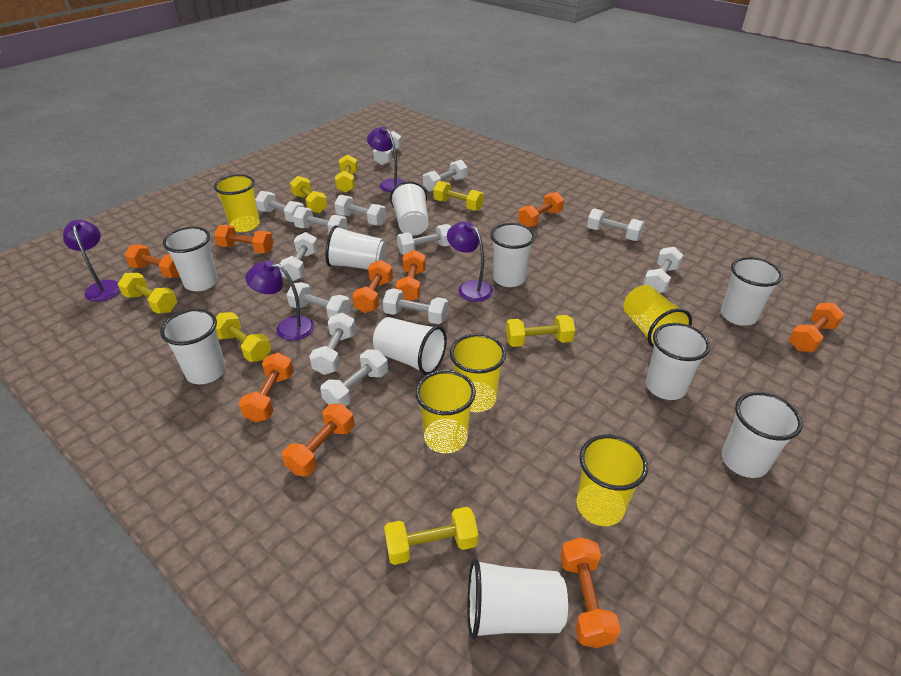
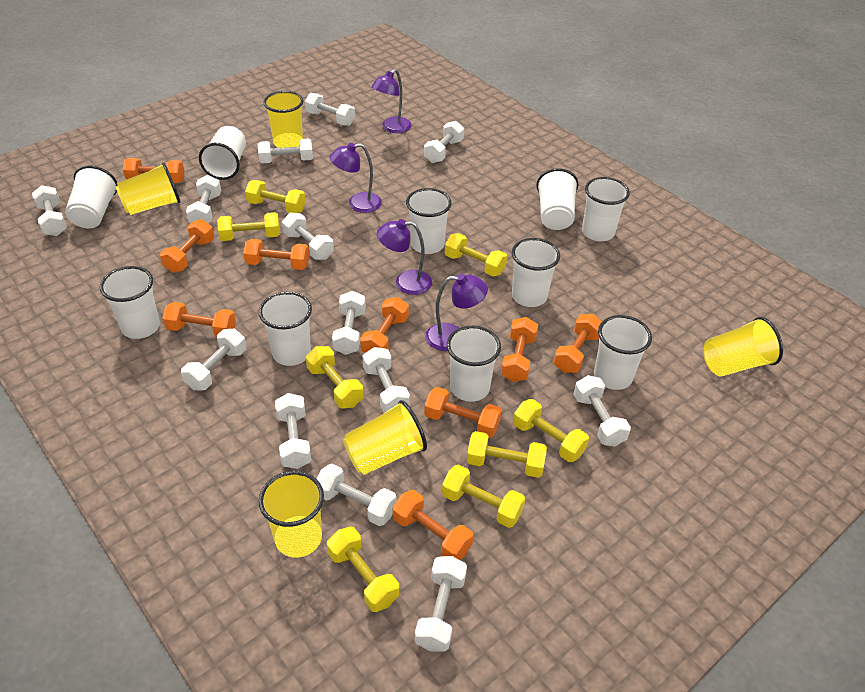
yellow dumbbell: [118,273,177,314] [216,312,271,362] [290,176,327,213] [335,155,358,193] [384,507,479,565] [433,181,484,211] [506,315,575,347] = 7 -> [217,212,280,241] [245,180,306,213] [306,346,363,409] [327,527,399,612] [442,465,525,528] [445,233,507,277] [467,431,547,478] [513,399,589,462] = 8

